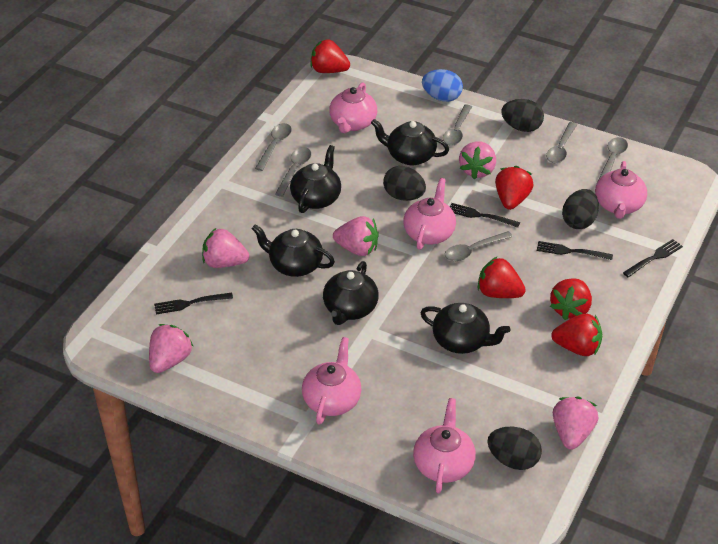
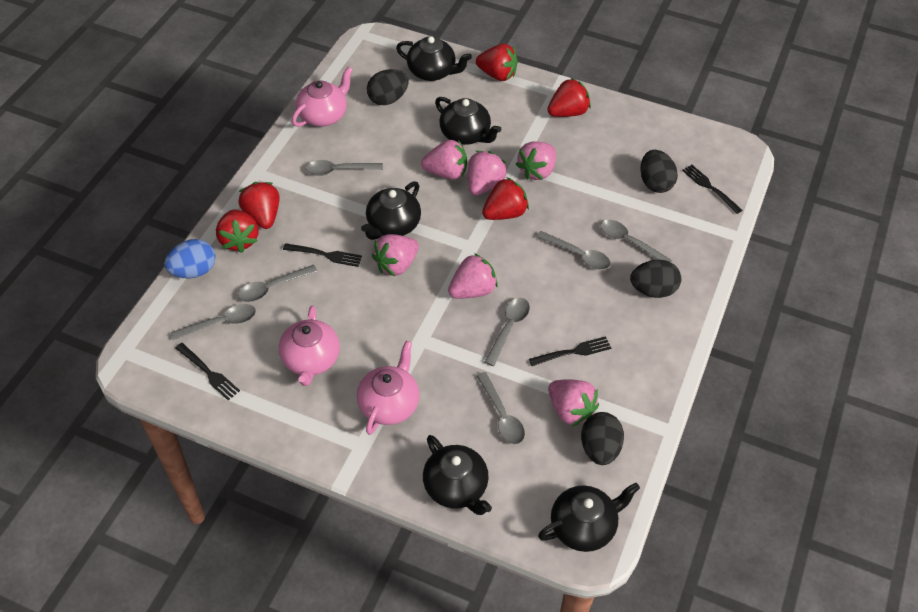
grey spoon: [255,123,292,171] [275,147,311,197] [443,104,472,146] [445,231,513,261] [546,122,577,163] [598,137,628,181] = 6 -> [171,304,256,340] [238,265,318,302] [306,160,383,176] [476,372,525,444] [485,298,530,366] [536,231,611,270] [600,220,672,262] = 7
pink strawberry: [149,324,194,373] [202,227,249,268] [333,216,379,256] [459,141,496,179] [553,396,598,449] = 5 -> [372,234,419,276] [421,140,467,179] [448,253,498,299] [468,151,507,196] [516,142,556,180] [548,379,599,427] = 6
pink teapot: [302,337,361,425] [329,82,377,133] [403,178,456,250] [413,398,476,493] [595,161,647,219] = 5 -> [279,305,340,386] [292,67,353,127] [357,341,420,435] = 3

